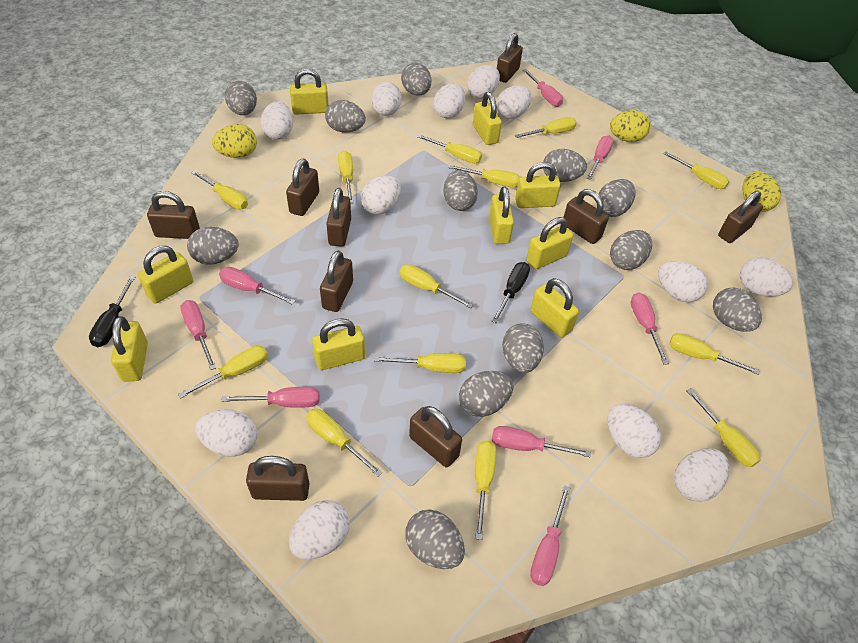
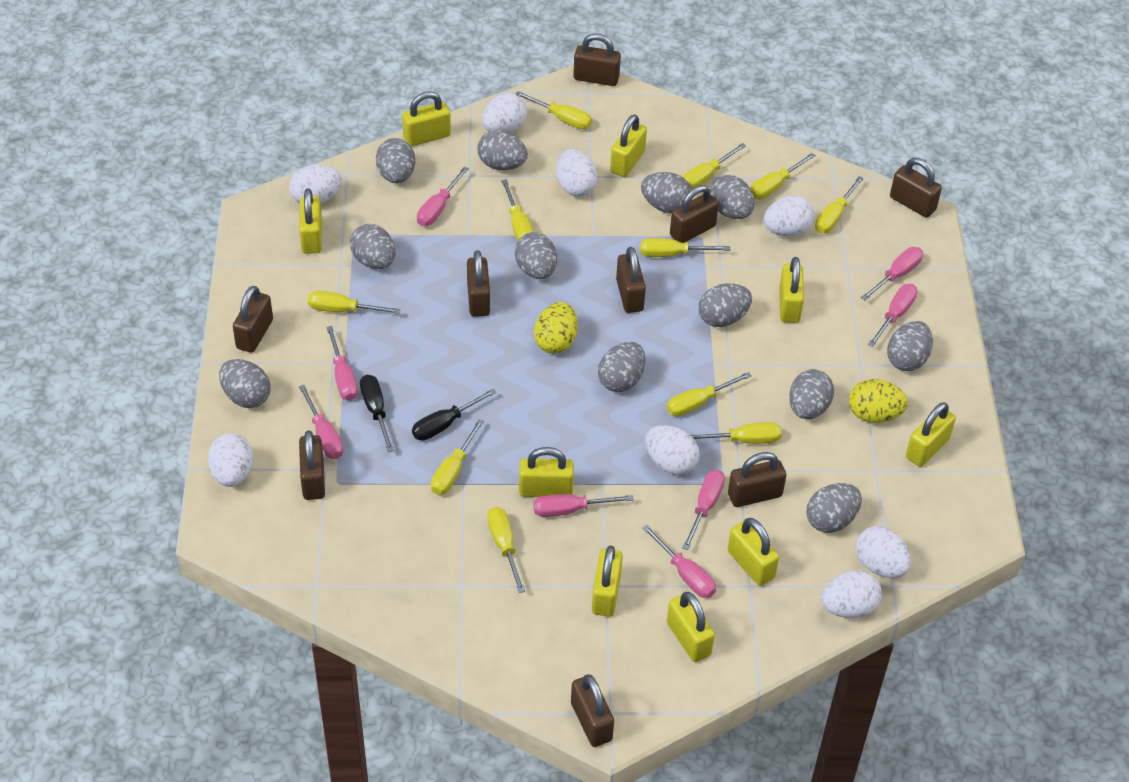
white egg: [195,409,257,457] [261,102,293,140] [289,500,350,559] [361,175,401,215] [371,82,402,116] [433,83,465,118] [467,65,500,98] [496,85,532,119] [608,404,661,458] [658,261,708,302] [674,448,730,502] [740,258,793,297] = 12 -> [208,433,253,487] [289,165,342,204] [482,93,527,133] [556,149,598,197] [645,425,700,475] [764,196,814,236] [821,570,882,618] [856,526,911,578] = 8
yellow egg: [212,124,257,158] [610,110,651,142] [742,172,781,212] = 3 -> [534,302,578,354] [849,379,908,423] = 2
yellow screwdriver: [178,346,268,399] [191,170,248,210] [306,409,383,477] [338,151,353,203] [374,353,466,373] [400,264,474,309] [417,134,482,164] [449,165,520,188] [475,440,496,540] [515,117,577,138] [663,151,729,189] [669,333,760,375] [686,388,760,467] = 13 -> [308,291,401,314] [431,419,484,495] [487,507,525,593] [501,179,534,241] [516,91,592,129] [640,238,730,257] [667,372,752,417] [683,143,746,189] [690,422,782,444] [750,153,816,199] [815,176,864,233] = 11

